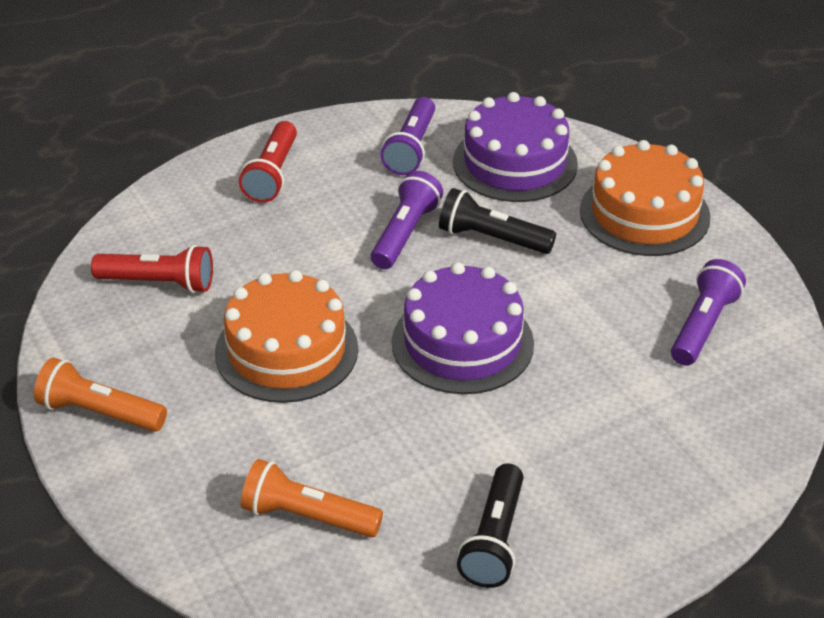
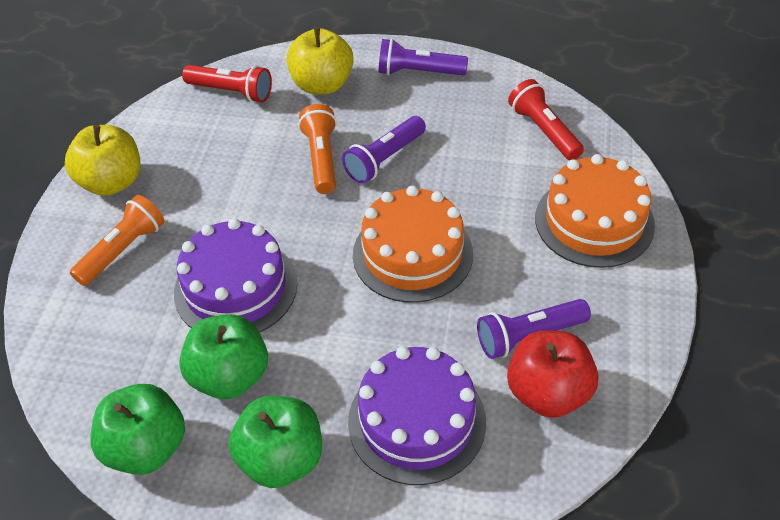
black flashlight: [439,188,556,254] [457,463,524,588] = 2 -> none = 0
green apple: none = 0 -> [90,384,185,475] [179,314,268,399] [229,396,322,488] = 3
red apple: none = 0 -> [507,330,598,418] = 1
yellow apple: none = 0 -> [65,125,140,196] [287,27,354,95] = 2

